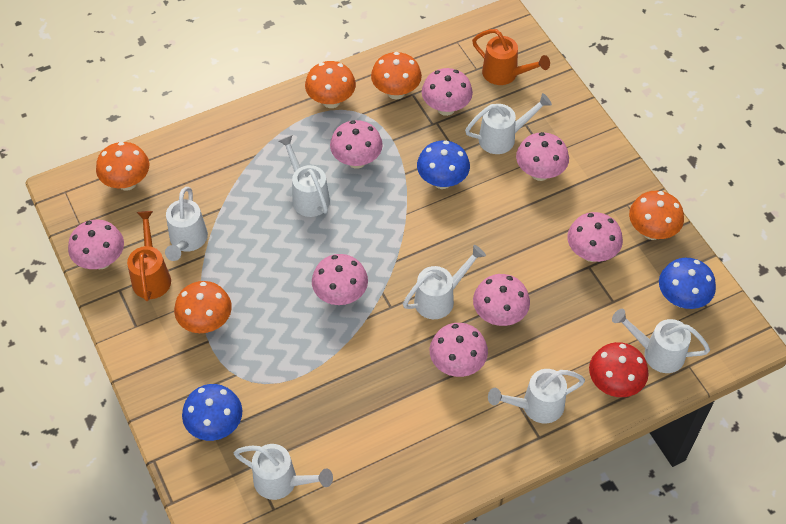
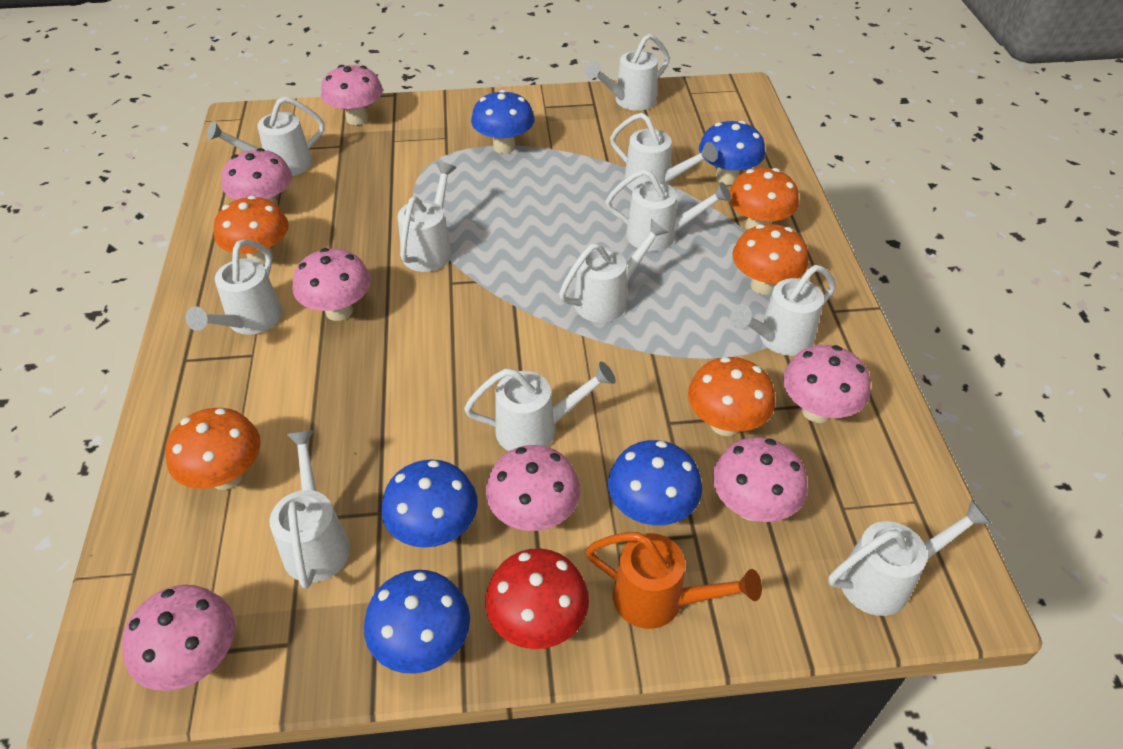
blue mushroom: [182,384,242,441] [417,141,470,189] [659,258,716,309] = 3 -> [364,570,470,674] [381,459,478,548] [471,90,535,154] [608,440,702,525] [699,121,765,185] = 5
orange watering can: [127,211,171,301] [472,29,550,85] = 2 -> [585,532,762,629] = 1
pink mushroom: [68,220,124,269] [312,254,368,305] [330,120,383,169] [422,68,473,116] [430,323,488,377] [473,274,530,326] [516,132,569,181] [567,212,623,262] = 8 -> [122,585,235,691] [222,148,292,205] [292,248,371,321] [321,65,383,125] [486,445,580,531] [713,437,808,522] [783,345,870,423] = 7
white watering can: [165,187,208,261] [234,444,333,500] [279,135,330,217] [403,245,486,319] [465,93,552,154] [488,369,585,424] [612,309,710,373] = 7 -> [185,239,282,335] [207,96,325,176] [269,430,350,589] [398,162,456,272] [464,362,616,451] [559,219,668,322] [586,34,670,111] [606,169,731,251] [610,113,717,191] [730,265,836,356] [828,500,991,616] = 11

